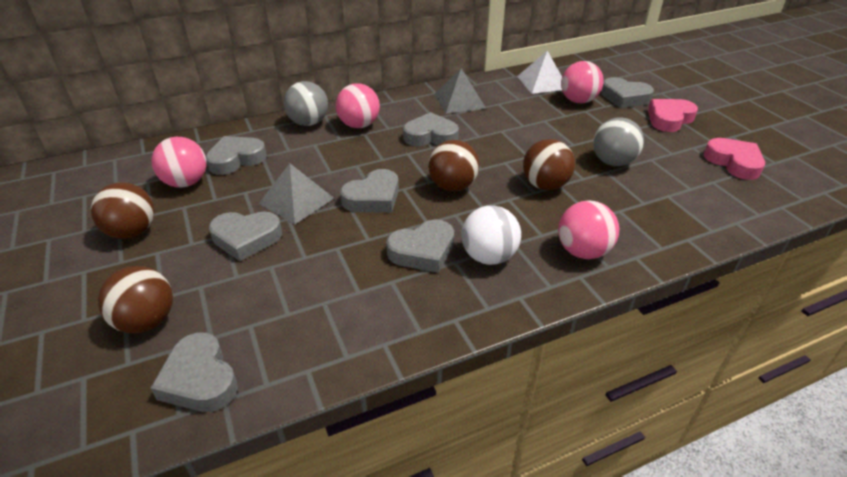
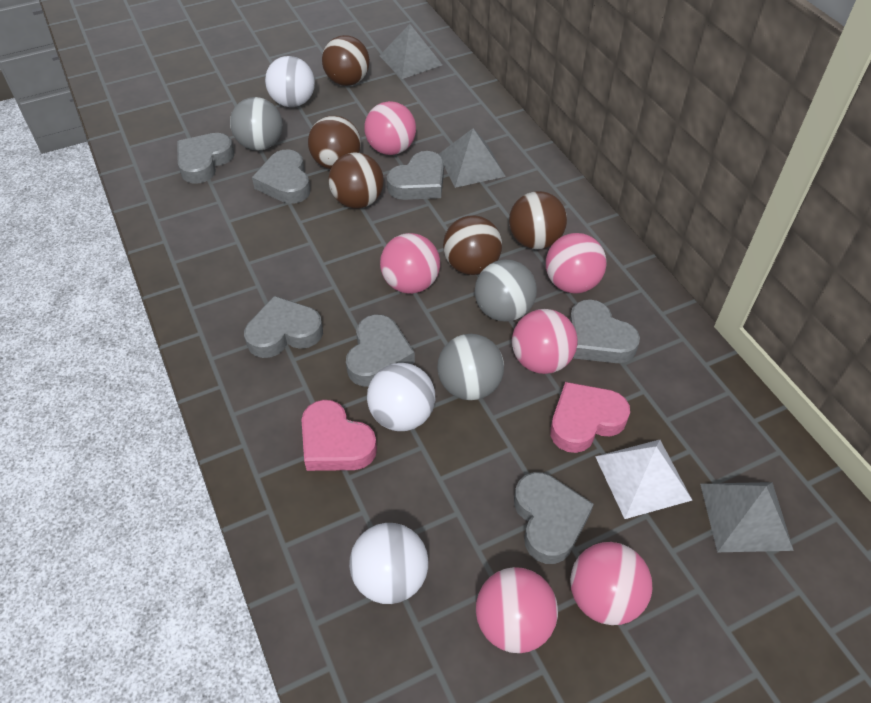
brown ball: [91,182,154,239] [98,266,173,333] [428,140,479,191] [523,139,575,190] = 4 -> [308,116,361,169] [322,35,370,86] [328,152,384,209] [443,215,502,275] [509,191,567,249] = 5
grey ball: [284,81,328,126] [593,117,644,166] = 2 -> [230,97,283,151] [437,334,504,400] [475,260,537,321] = 3
grey pyramid: [259,163,334,224] [434,68,486,114] = 2 -> [379,24,442,79] [439,128,506,188] [700,482,794,552] = 3
pink ball: [152,137,206,188] [336,83,380,128] [558,201,619,259] [561,61,604,103] = 4 -> [364,101,416,155] [380,233,440,294] [476,567,558,653] [512,309,578,374] [546,233,607,293] [570,542,652,625] = 6
white ball: [462,205,521,265] = 1 -> [265,56,315,107] [349,523,428,604] [367,363,435,431] = 3

